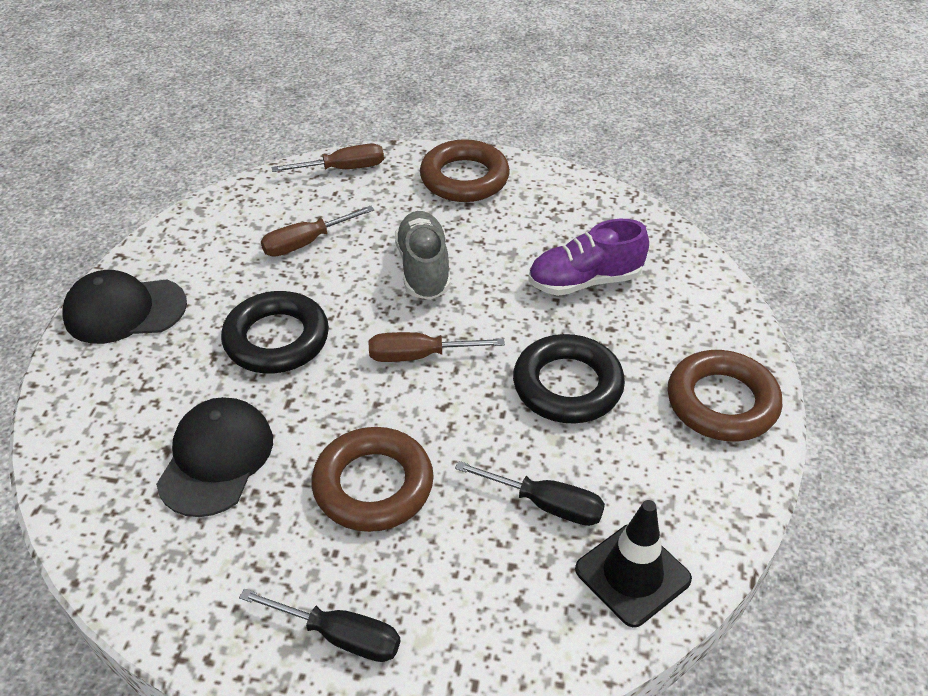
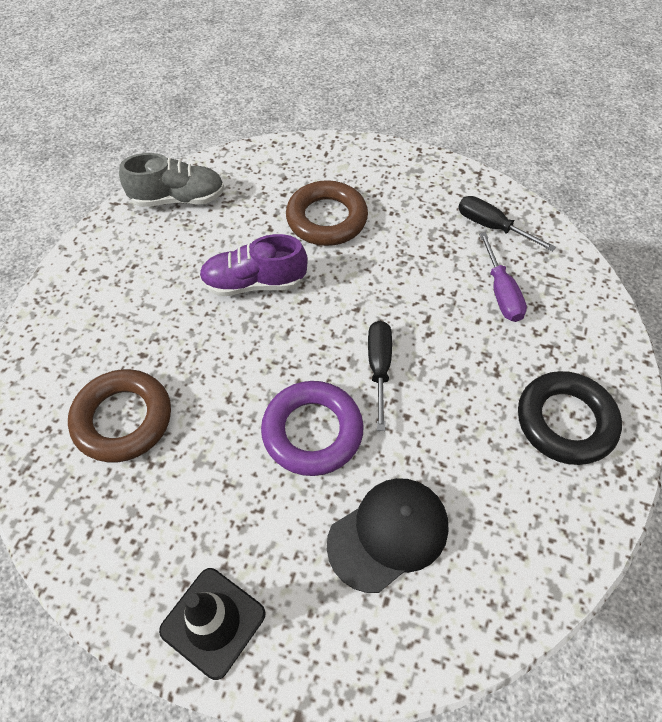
black cap: [62,270,187,344] [156,397,273,517] = 2 -> [327,478,449,593] = 1
black ring: [221,291,329,373] [513,334,625,423] = 2 -> [518,371,622,465] = 1
brown ring: [312,427,434,532] [420,139,510,202] [667,350,782,441] = 3 -> [68,369,171,462] [286,180,368,246] = 2
brown screwdriver: [261,206,374,257] [272,144,384,172] [369,332,505,362] = 3 -> none = 0
purple ring: none = 0 -> [261,381,364,476] = 1
purple screwdriver: none = 0 -> [479,232,527,322] = 1

